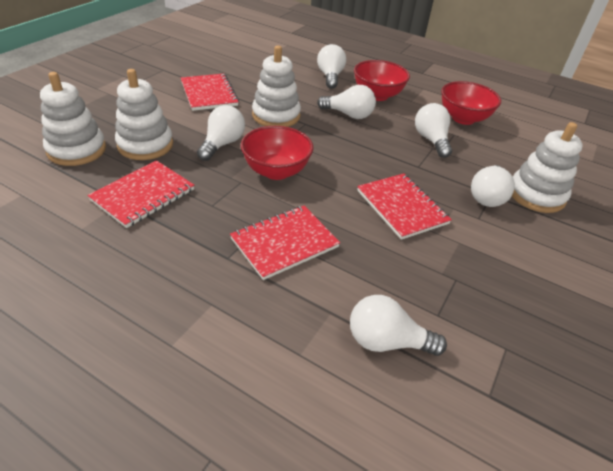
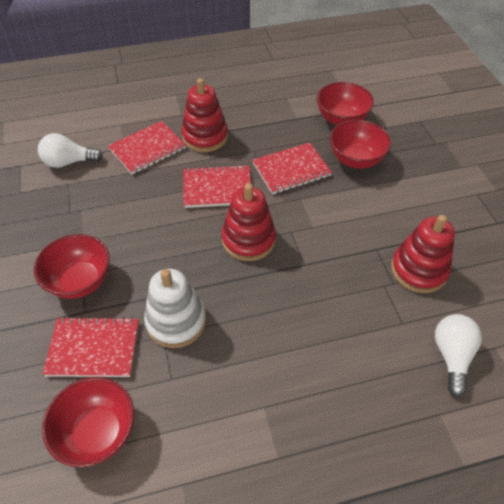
red bowl: [241,126,313,180] [354,60,410,101] [441,81,501,125] = 3 -> [34,234,110,299] [42,377,134,467] [317,82,374,126] [330,120,391,169] = 4
red stacking toy: none = 0 -> [181,78,228,152] [221,183,276,261] [391,215,455,293] = 3
white light bulb: [197,105,245,161] [317,44,346,89] [317,85,376,119] [350,295,447,356] [415,103,452,158] [471,165,515,207] = 6 -> [38,133,103,168] [435,314,482,397] = 2
white stacking toy: [40,72,106,166] [115,69,173,160] [252,46,301,127] [512,122,583,213] = 4 -> [144,269,206,348] = 1

